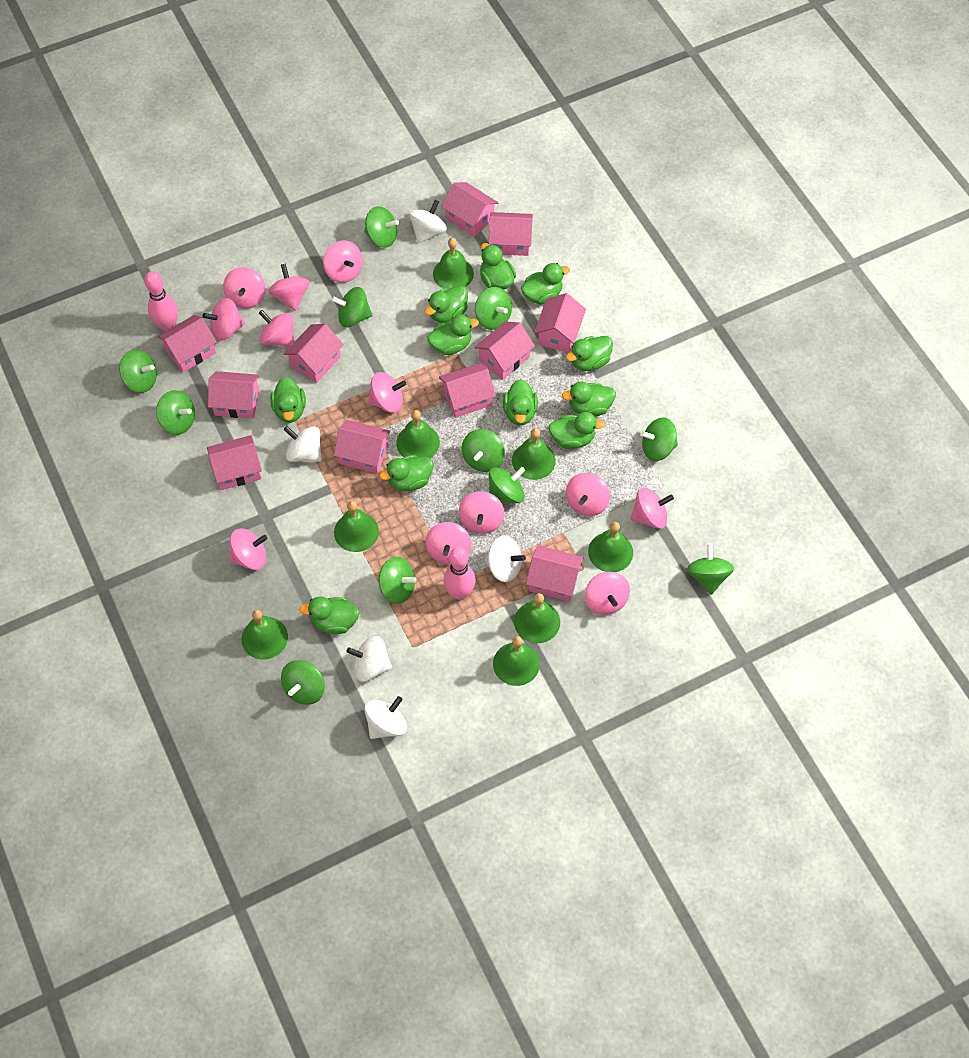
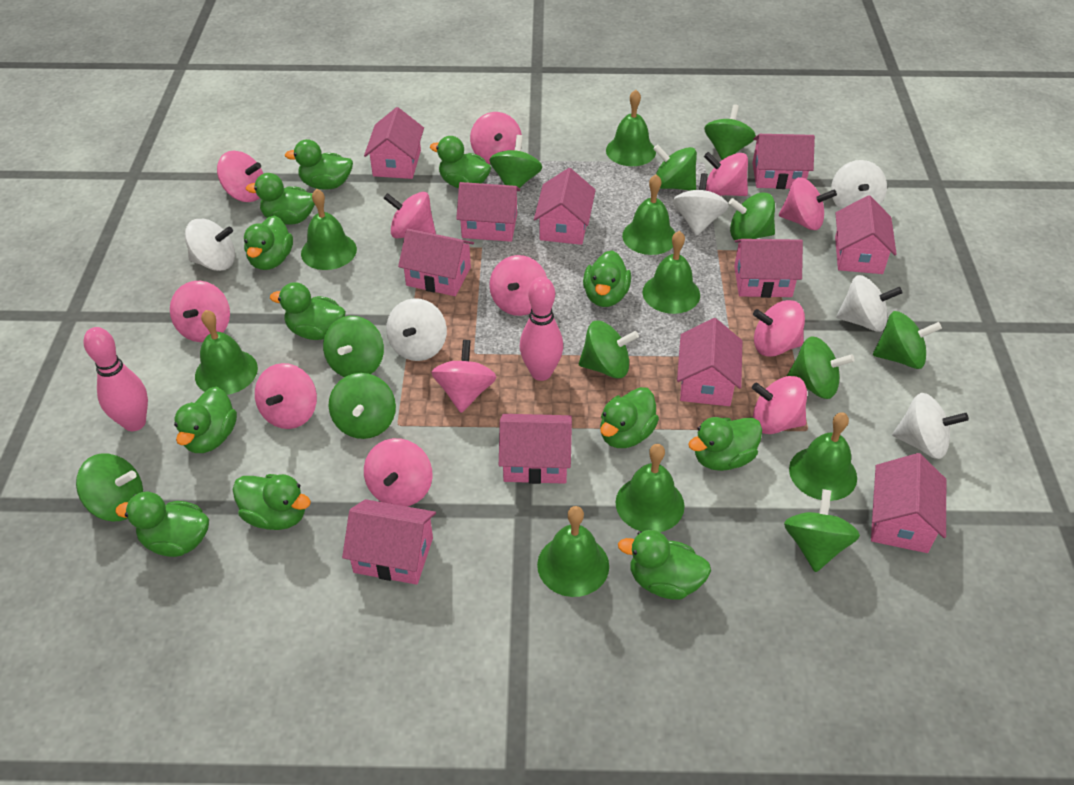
green duck: [270,377,306,423] [299,596,360,634] [380,455,433,491] [425,285,468,323] [427,315,479,355] [480,243,516,290] [503,379,538,426] [521,263,570,304] [548,412,605,449] [562,381,616,416] [566,336,613,371] = 11 -> [115,492,209,557] [174,386,237,453] [233,474,311,530] [244,216,293,270] [246,173,315,225] [270,282,346,340] [285,139,353,190] [430,136,491,188] [583,250,631,307] [600,387,659,448] [618,530,711,599] [688,417,762,471] = 12
white spinning top: [284,426,322,462] [347,636,392,682] [364,696,407,739] [409,200,447,244] [485,536,526,582] = 5 -> [185,219,235,271] [386,298,447,361] [673,173,729,236] [831,160,887,210] [836,275,902,332] [892,393,969,459] = 6

